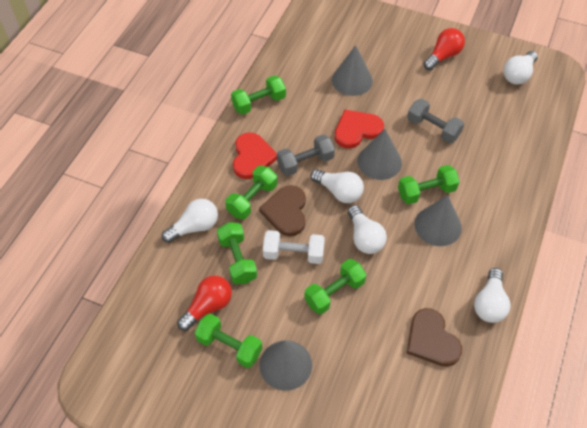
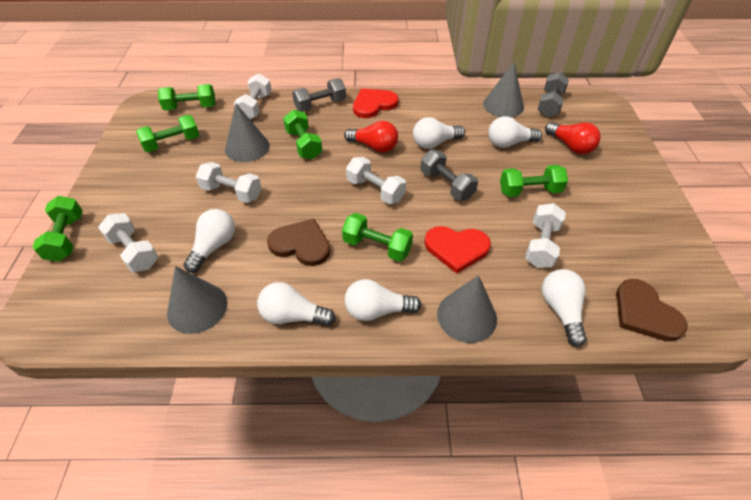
grey dumbbell: [277,134,335,176] [407,99,464,143] = 2 -> [292,78,346,112] [420,150,478,200] [537,72,569,117] = 3
white dumbbell: [263,230,325,264] = 1 -> [98,213,158,272] [196,162,262,203] [234,73,272,119] [346,157,406,204] [525,203,566,268] = 5
white light bulb: [162,199,218,243] [310,169,364,203] [348,205,387,254] [474,268,511,323] [503,51,538,85] = 5 -> [184,209,235,273] [257,282,336,326] [345,279,421,321] [413,117,465,149] [488,116,542,148] [542,269,587,347] = 6

